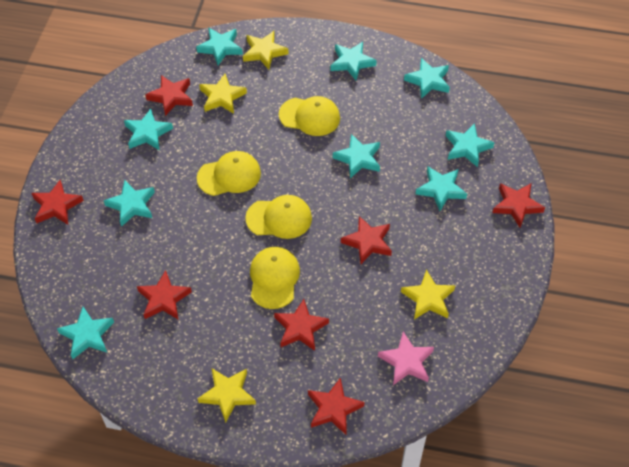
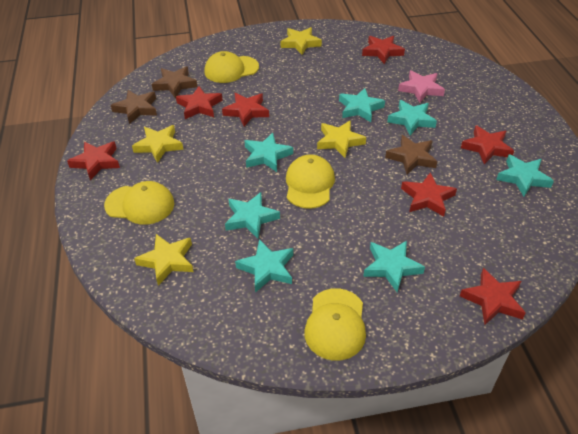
brown star: none = 0 -> [111,90,157,124] [152,66,197,98] [385,135,437,174] = 3
turquoise star: [57,307,114,359] [104,180,155,227] [124,109,173,151] [196,28,243,65] [330,42,377,80] [333,134,380,178] [404,58,450,99] [416,166,467,211] [446,123,495,167] = 9 -> [225,192,280,239] [235,239,293,293] [244,133,293,172] [339,88,385,122] [363,241,425,292] [387,100,437,135] [496,154,554,196] = 7

